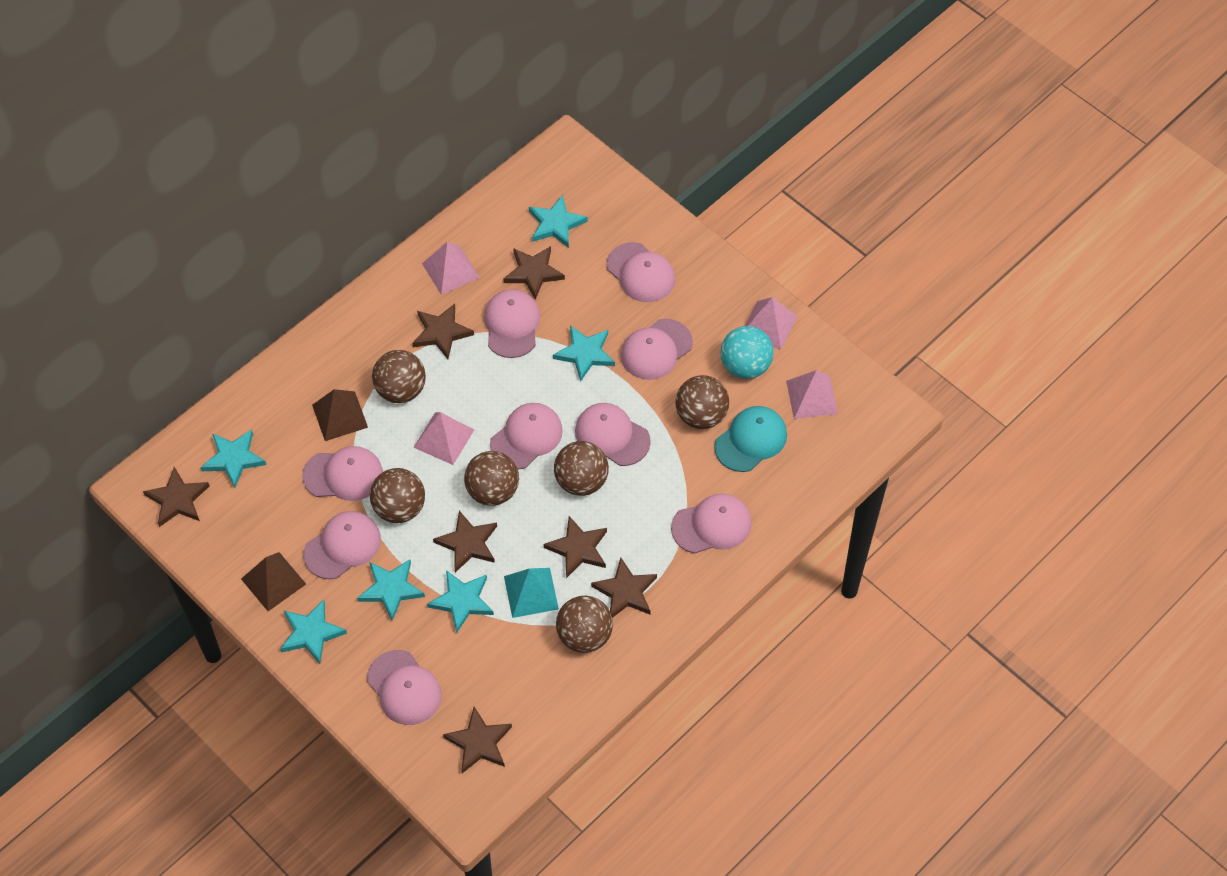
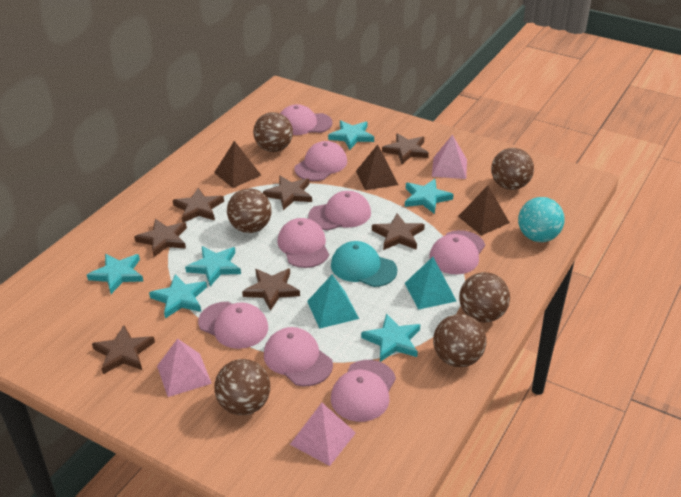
brown pyramid: [241,552,306,611] [312,389,368,441] = 2 -> [214,141,261,188] [356,144,398,190] [458,185,510,236] = 3
pink cap: [302,446,383,501] [303,511,381,579] [367,650,442,725] [484,289,540,358] [490,403,563,470] [575,403,651,466] [606,242,675,302] [621,319,693,380] [671,494,751,554] = 9 -> [198,302,268,349] [264,327,333,386] [277,218,329,268] [280,104,333,135] [294,141,347,181] [308,191,371,230] [331,360,396,422] [429,230,485,275] = 8
pink pyramid: [413,412,474,465] [422,242,480,295] [745,297,798,350] [786,370,838,419] = 4 -> [157,338,212,397] [290,403,356,466] [432,135,467,179] = 3
turquoise pyramid: [504,568,559,618] = 1 -> [307,275,359,329] [405,257,456,310] = 2

